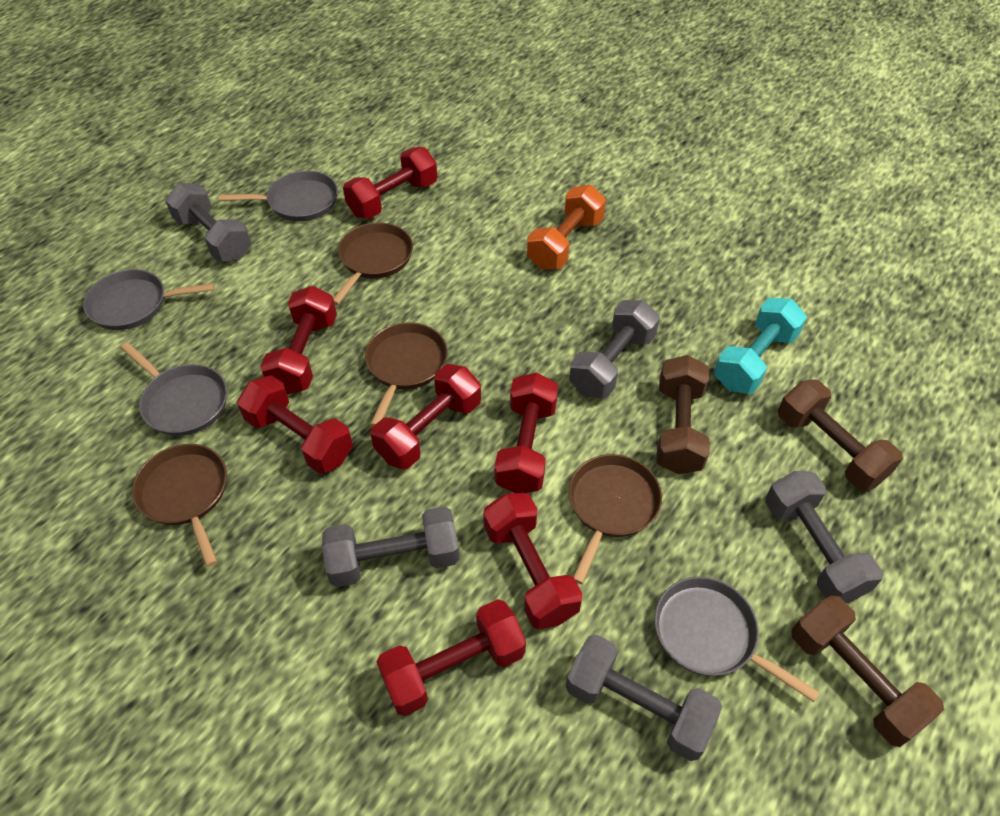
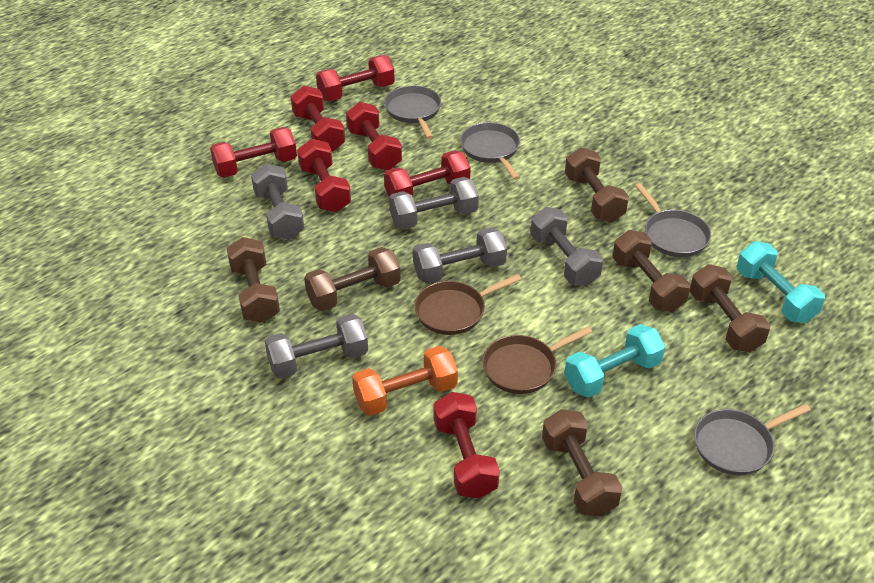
brown dumbbell: [657,355,710,474] [778,379,903,491] [791,595,944,747] = 3 -> [227,237,280,323] [304,247,401,311] [542,409,623,516] [565,147,629,222] [612,230,690,312] [690,264,770,353] = 6
brown pan: [132,444,227,567] [333,222,413,305] [365,322,448,427] [569,454,662,584] = 4 -> [414,274,521,335] [482,327,592,394] = 2
turquoise dumbbell: [714,298,807,394] = 1 -> [564,324,665,398] [737,241,825,323] = 2

